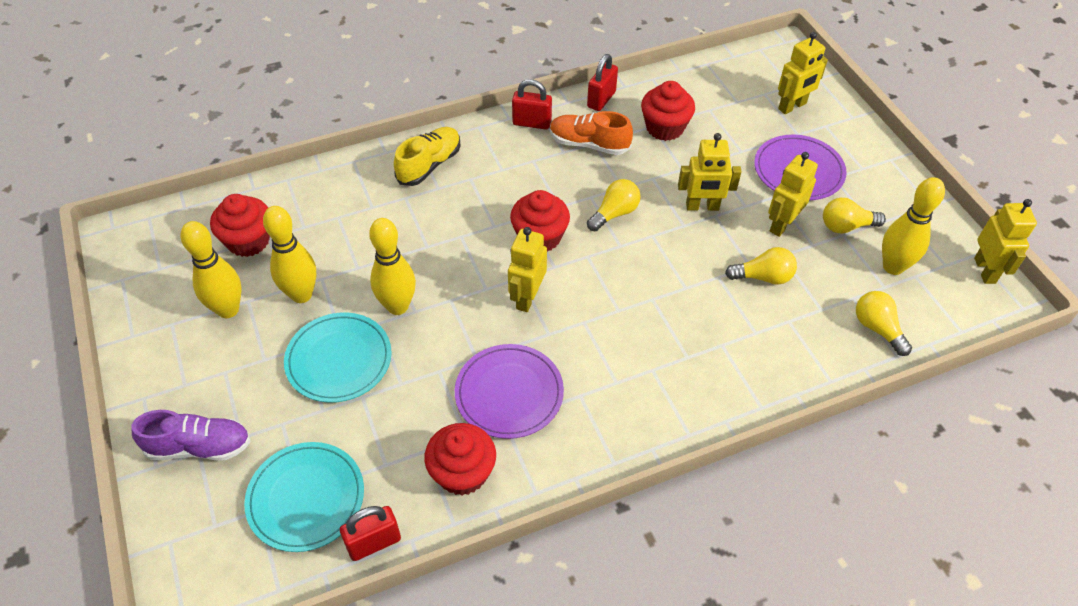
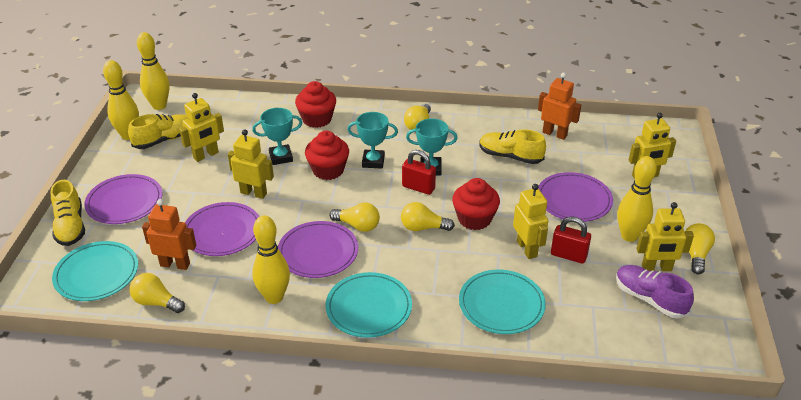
orange robot: none = 0 -> [142,199,196,270] [538,73,581,140] = 2
orange shoe: [550,111,633,155] = 1 -> none = 0
purple plate: [455,344,564,439] [754,135,847,200] = 2 -> [84,174,163,224] [185,202,260,256] [278,221,358,278] [538,172,613,222] = 4
red cupcake: [210,194,270,257] [424,423,496,495] [510,190,570,252] [641,81,695,141] = 4 -> [295,81,336,128] [305,131,349,180] [452,178,500,230] = 3
red padlock: [340,506,401,561] [512,79,552,129] [587,54,618,111] = 3 -> [402,150,436,195] [551,216,591,264] = 2
turquoise plate: [244,442,364,552] [284,313,392,403] = 2 -> [52,241,138,301] [326,272,412,338] [459,270,546,334] = 3
turquoise trophy: none = 0 -> [252,108,302,165] [347,112,398,169] [406,118,457,176] = 3
yellow light bulb: [587,179,641,231] [725,247,797,285] [823,198,886,234] [856,291,912,356] = 4 -> [129,273,185,313] [329,202,380,232] [401,202,455,231] [404,104,431,130] [685,223,715,274] = 5
yellow shoe: [394,127,461,186] = 1 -> [51,180,85,246] [128,114,187,149] [479,129,546,164] = 3

